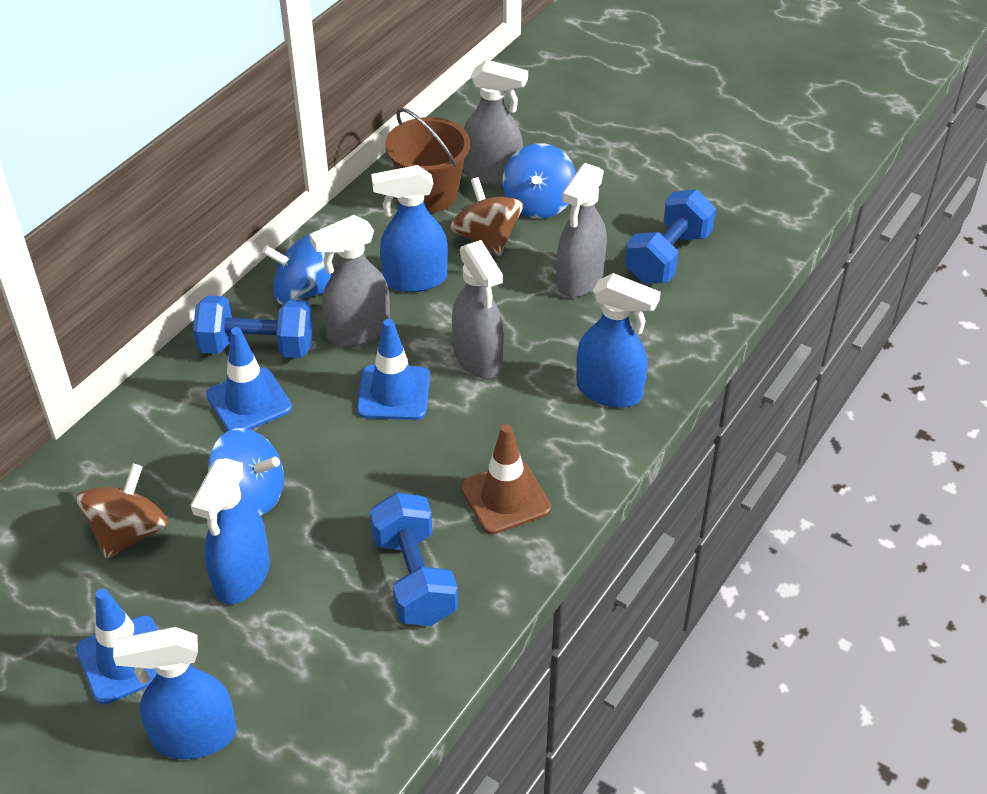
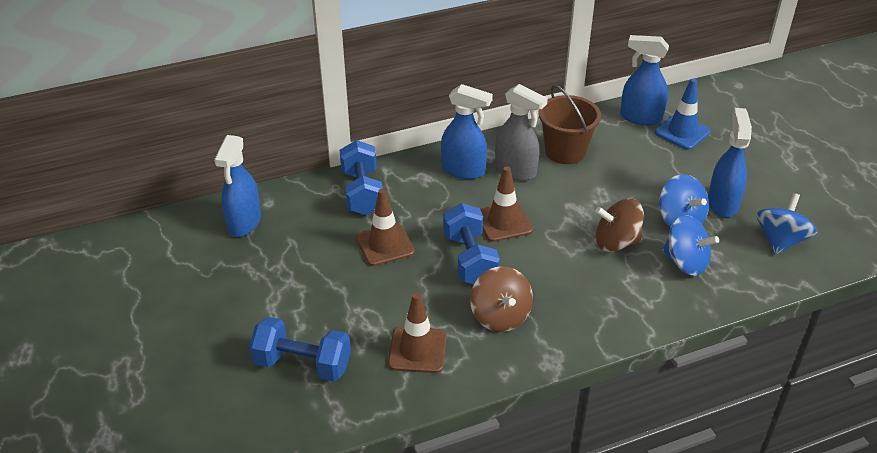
blue traffic cone: [76,588,158,705] [206,327,292,431] [357,319,430,420] = 3 -> [655,78,710,150] = 1
brown traffic cone: [461,424,551,534] = 1 -> [356,189,415,266] [388,293,447,373] [480,166,533,242] = 3
grey spray bottle: [310,215,390,347] [452,240,504,378] [463,60,528,186] [557,163,607,297] = 4 -> [495,84,548,181] = 1

